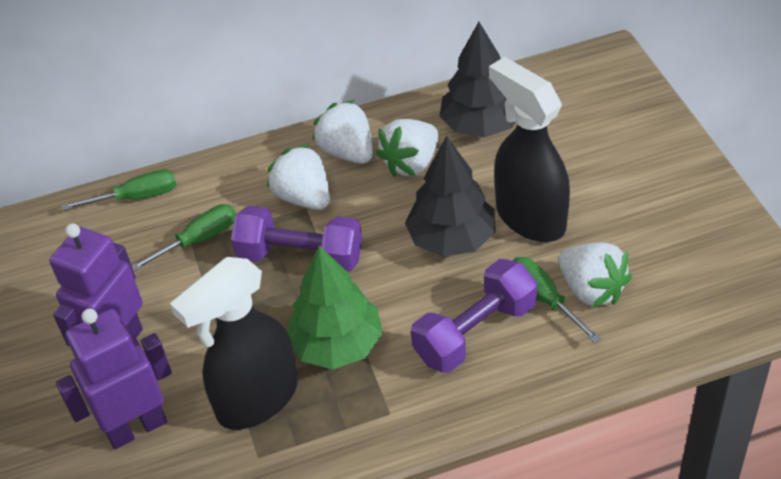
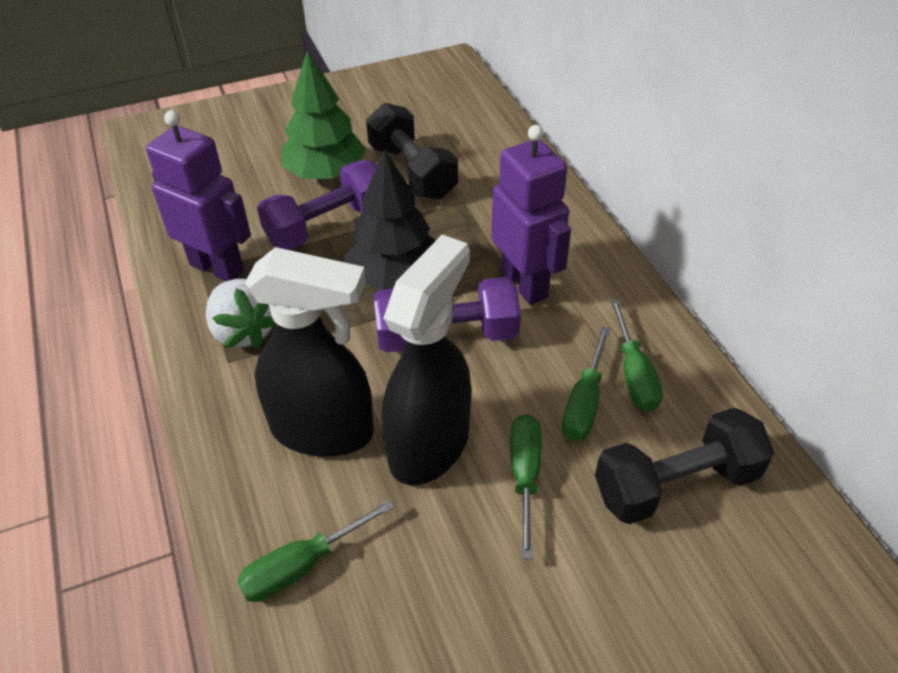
black dumbbell: none = 0 -> [366,103,458,200] [595,408,774,524] = 2
black tree: [405,136,495,257] [439,22,516,138] = 2 -> [344,149,436,290] = 1
green screwdriver: [62,169,176,210] [132,204,236,271] [512,257,601,343] = 3 -> [237,500,395,602] [510,414,542,560] [562,326,610,441] [610,299,663,412] = 4
white strawberry: [267,144,330,210] [312,100,373,164] [376,119,439,177] [559,242,632,308] = 4 -> [206,279,276,349] = 1

